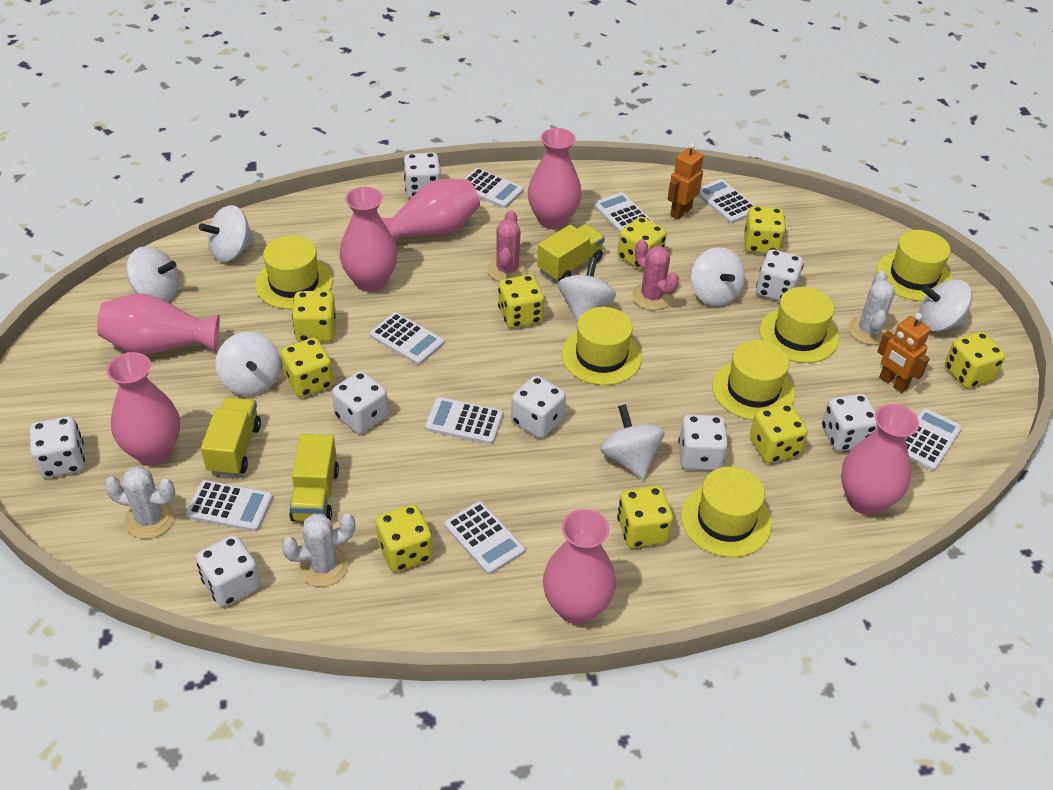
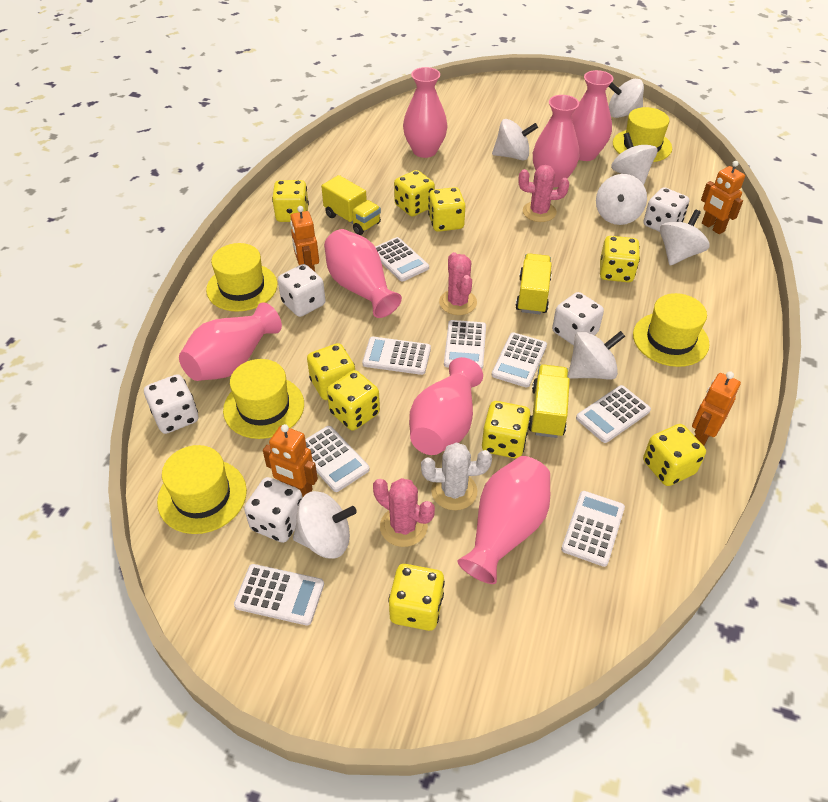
orange robot: [668,143,704,219] [877,313,931,393] = 2 -> [263,424,318,497] [290,206,319,272] [692,371,741,446] [701,161,745,234] = 4
pink cactus: [488,210,527,282] [632,239,679,310] = 2 -> [373,478,435,547] [439,252,477,315] [519,165,569,222] = 3
white cactus: [104,466,175,539] [281,514,355,587] [848,270,895,345] = 3 -> [421,442,492,510] = 1
white dice: [30,416,85,478] [196,535,261,607] [332,371,388,434] [403,152,441,198] [511,376,566,438] [678,414,728,471] [756,249,804,301] [822,394,878,451] = 8 -> [144,374,198,434] [244,477,302,543] [278,264,326,317] [552,292,604,346] [643,187,689,232] = 5
yellow hat: [255,235,333,309] [561,307,642,385] [681,467,772,557] [712,340,795,420] [759,287,839,363] [877,230,952,301] = 6 -> [157,445,247,534] [206,243,277,312] [223,359,304,439] [613,107,672,162] [633,293,710,367] = 5

